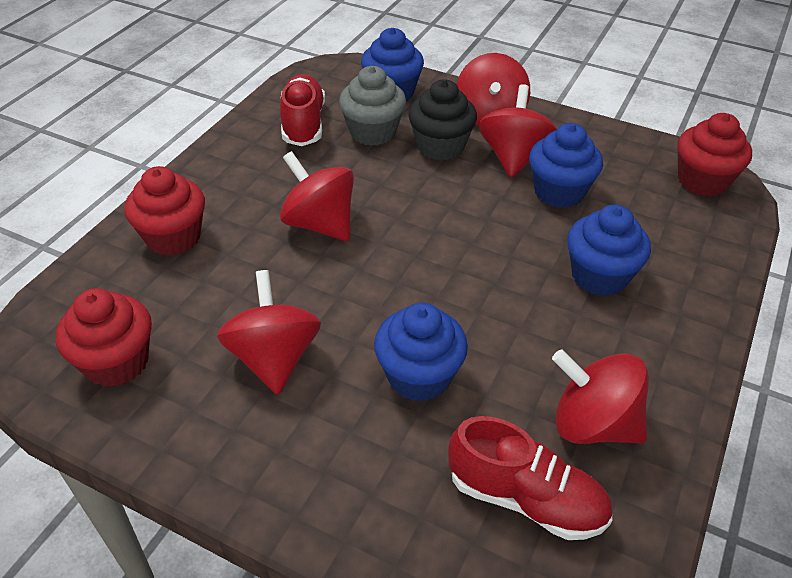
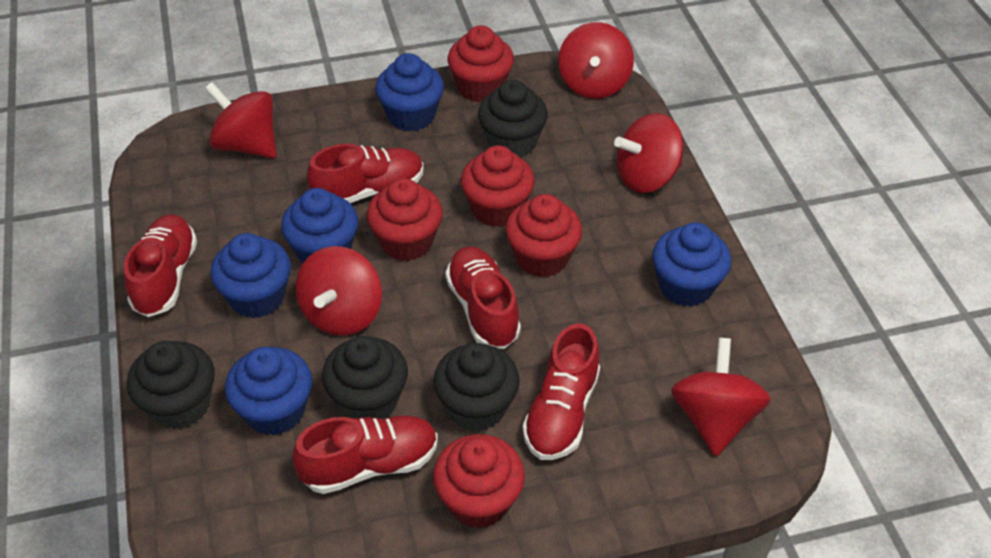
black cupcake: [408,79,477,161] = 1 -> [127,341,215,429] [322,336,408,419] [433,343,520,431] [478,80,548,158] = 4
blue cupcake: [361,28,424,101] [374,302,468,402] [529,123,603,208] [567,204,651,296] = 4 -> [210,233,291,318] [225,347,312,436] [281,188,358,264] [375,53,444,132] [652,222,731,307] = 5
grey cupcake: [339,66,406,146] = 1 -> none = 0
red cupcake: [56,288,152,387] [124,166,205,256] [677,113,752,196] = 3 -> [367,178,443,261] [433,434,525,529] [447,25,514,102] [461,145,535,227] [505,194,582,278] = 5
red shoe: [280,74,325,146] [448,416,613,540] = 2 -> [124,214,197,317] [293,416,438,494] [307,144,424,203] [445,247,521,349] [522,324,600,460] = 5

